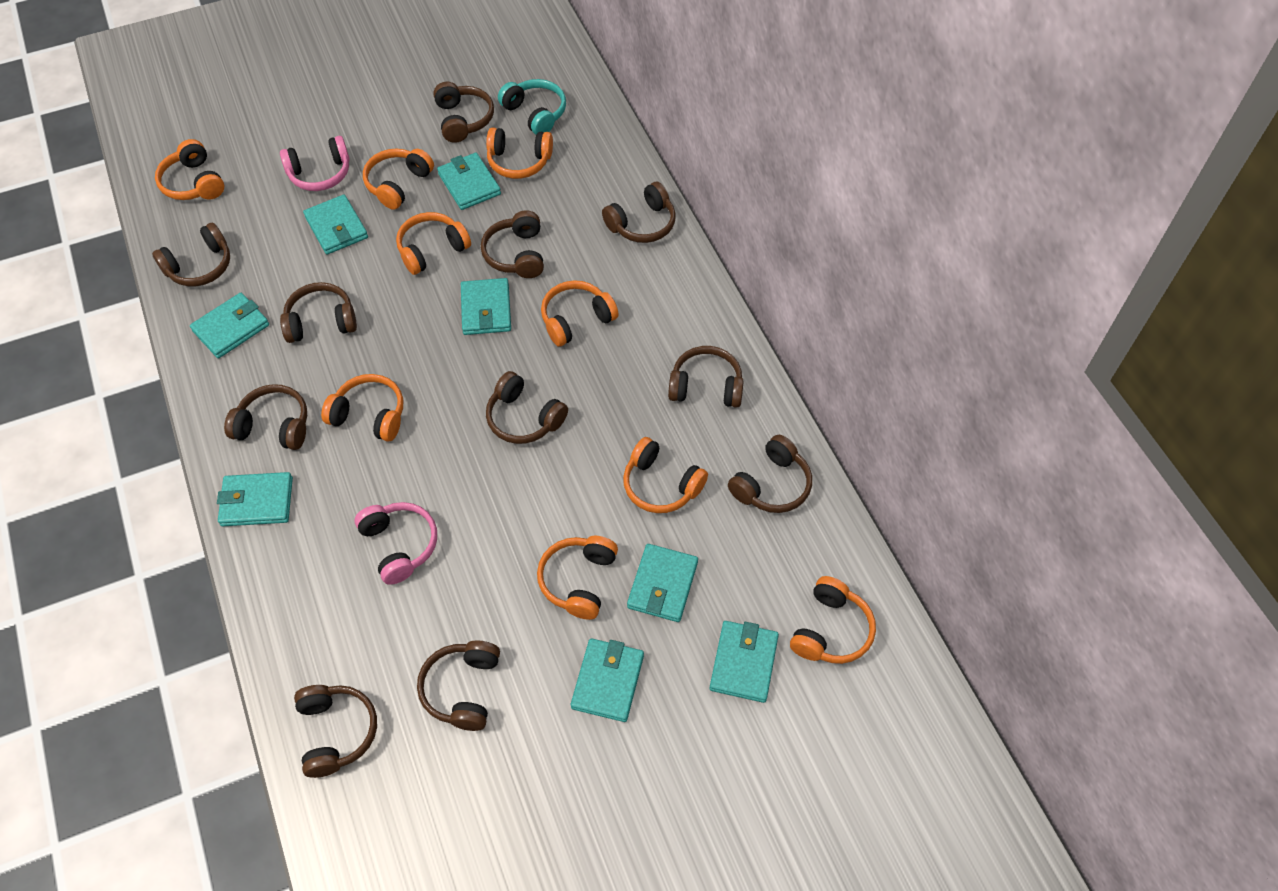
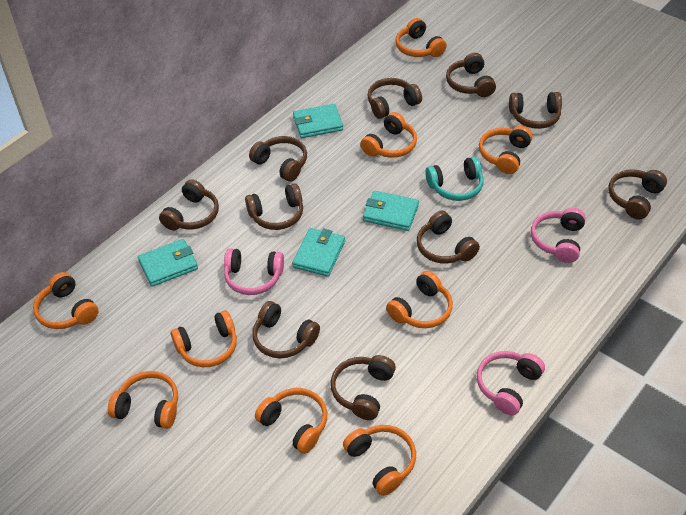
brown headphones: [152,223,230,286] [224,384,307,450] [280,282,357,343] [294,685,377,778] [417,641,500,731] [433,82,494,143] [481,211,544,278] [486,371,568,444] [602,182,676,243] [668,346,744,408] [728,435,812,513] = 11 -> [159,179,219,230] [245,183,303,230] [249,136,307,182] [252,301,320,358] [330,355,396,420] [367,78,422,119] [417,210,480,264] [446,53,496,97] [509,92,562,129] [608,169,667,219] = 10
pink headphones: [280,136,350,191] [354,502,437,585] = 2 -> [224,248,284,295] [477,351,545,415] [531,208,586,263] = 3
turquoise wallet: [190,293,269,358] [217,472,293,526] [303,195,368,254] [437,153,501,210] [461,278,511,335] [571,638,644,722] [627,544,698,622] [710,621,779,703] = 8 -> [138,239,198,287] [292,228,345,277] [293,104,343,138] [363,191,419,231] = 4

